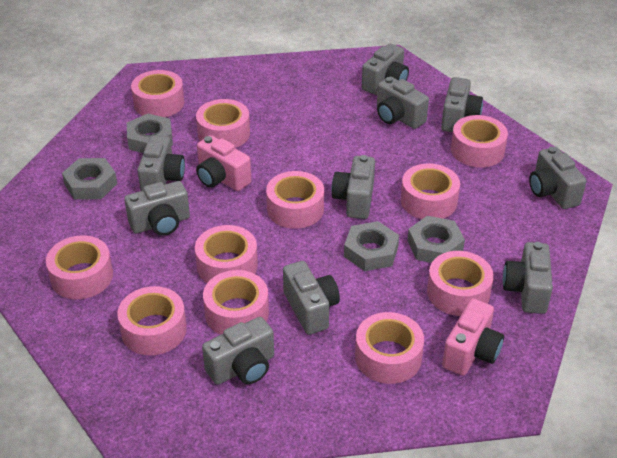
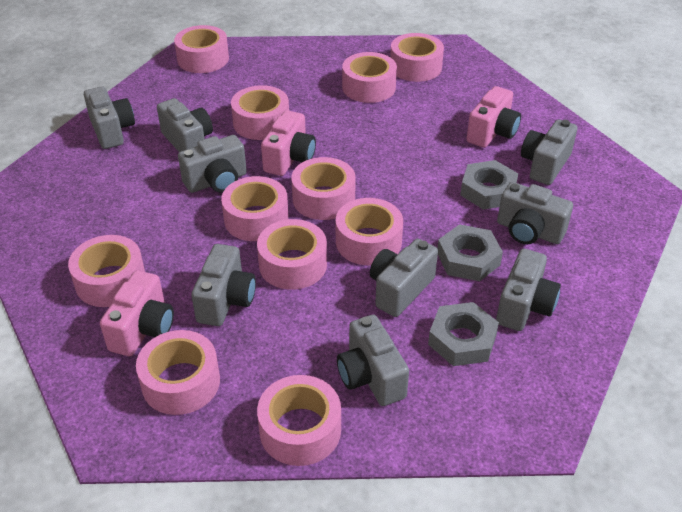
grey camera: [124,181,190,235] [137,135,185,191] [202,317,274,385] [283,261,340,335] [332,155,375,219] [362,44,409,95] [377,77,429,129] [441,77,483,132] [503,242,553,314] [529,147,587,209] = 10 -> [84,87,135,149] [157,98,213,152] [178,135,247,193] [191,244,256,326] [337,315,409,406] [370,239,438,317] [496,249,561,331] [497,182,573,244] [521,119,578,185] = 9
grey nut: [62,158,117,200] [127,114,173,153] [344,221,399,271] [407,216,465,263] = 4 -> [428,302,499,366] [437,224,503,281] [460,160,518,210] = 3
pink camera: [196,135,251,191] [442,299,504,376] = 2 -> [100,270,174,356] [261,110,316,176] [467,86,521,148] = 3

